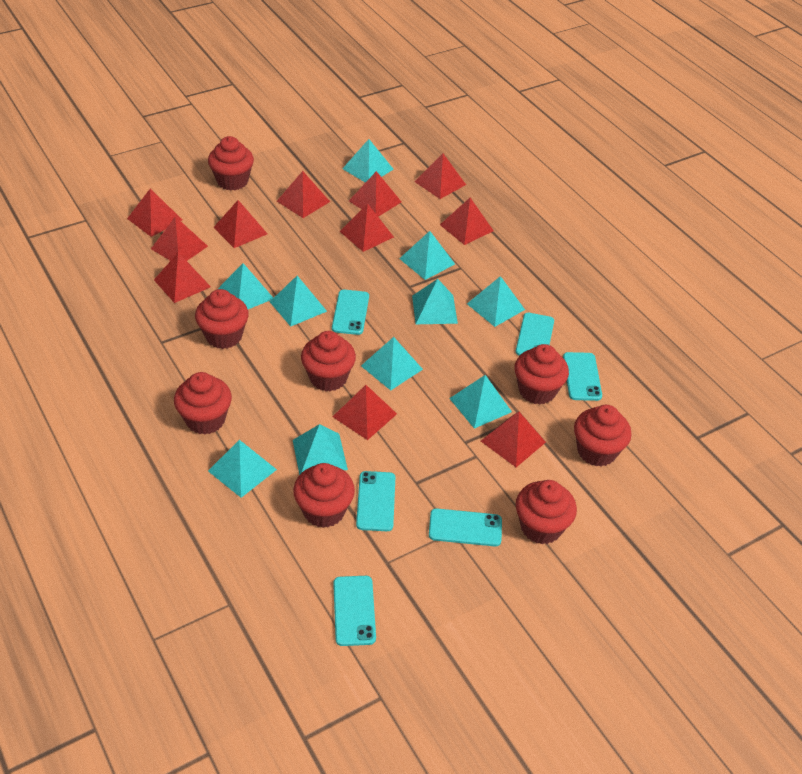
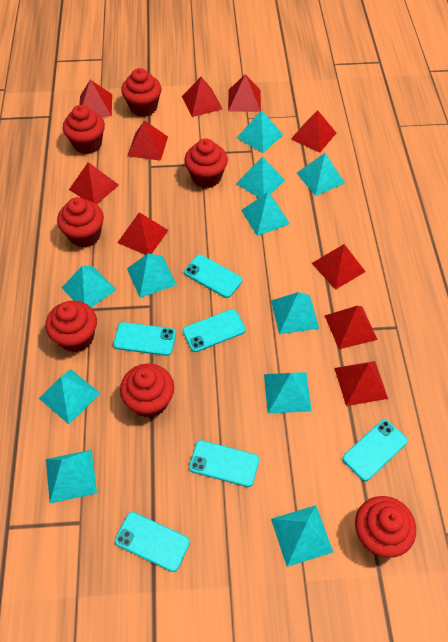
red cupcake: [174,372,232,435] [195,289,249,349] [208,136,254,190] [293,463,355,528] [301,331,356,392] [514,344,569,405] [516,480,577,544] [574,405,631,467] = 8 -> [45,301,97,353] [57,197,104,248] [63,105,105,154] [120,363,174,418] [121,68,161,117] [184,138,228,188] [355,496,416,558] = 7
red pyramid: [127,188,182,237] [151,217,208,261] [154,252,211,303] [213,200,267,248] [277,171,330,218] [333,385,397,440] [339,204,394,252] [349,171,401,217] [414,153,466,199] [440,198,494,245] [481,412,546,467] = 11 -> [69,162,119,204] [79,80,112,117] [117,212,168,255] [127,120,168,161] [182,77,223,117] [228,74,261,112] [291,110,336,153] [311,244,366,290] [324,306,378,349] [334,361,388,406] = 10
turquoise pyramid: [208,440,277,498] [218,263,273,309] [270,276,327,326] [293,424,348,475] [342,139,394,183] [361,337,423,390] [399,231,455,280] [412,279,458,324] [449,375,512,429] [467,276,525,327] = 10 -> [39,369,101,424] [46,450,97,503] [62,266,117,308] [127,253,177,298] [236,157,285,198] [237,110,283,153] [241,192,290,236] [264,372,312,414] [271,292,319,334] [271,505,333,567] [297,153,345,196] = 11

